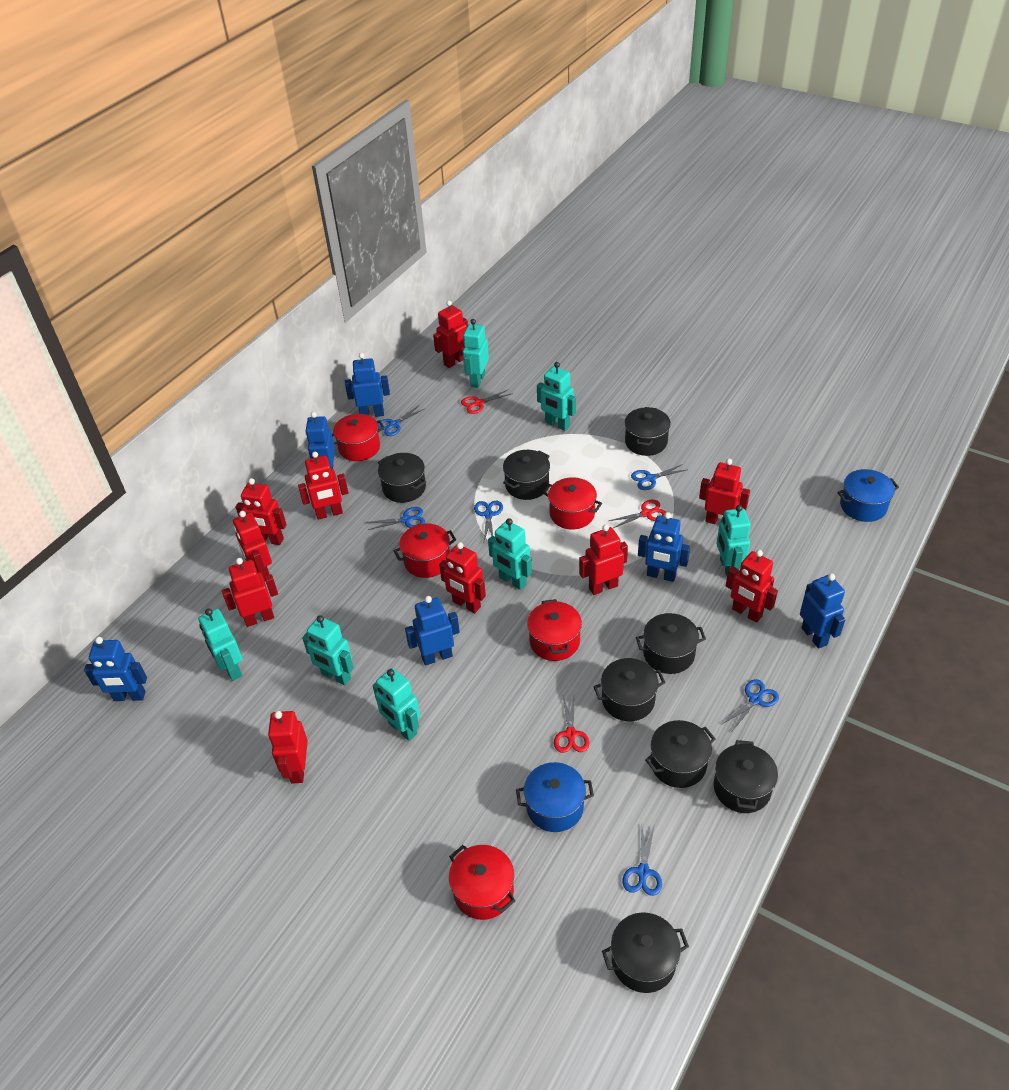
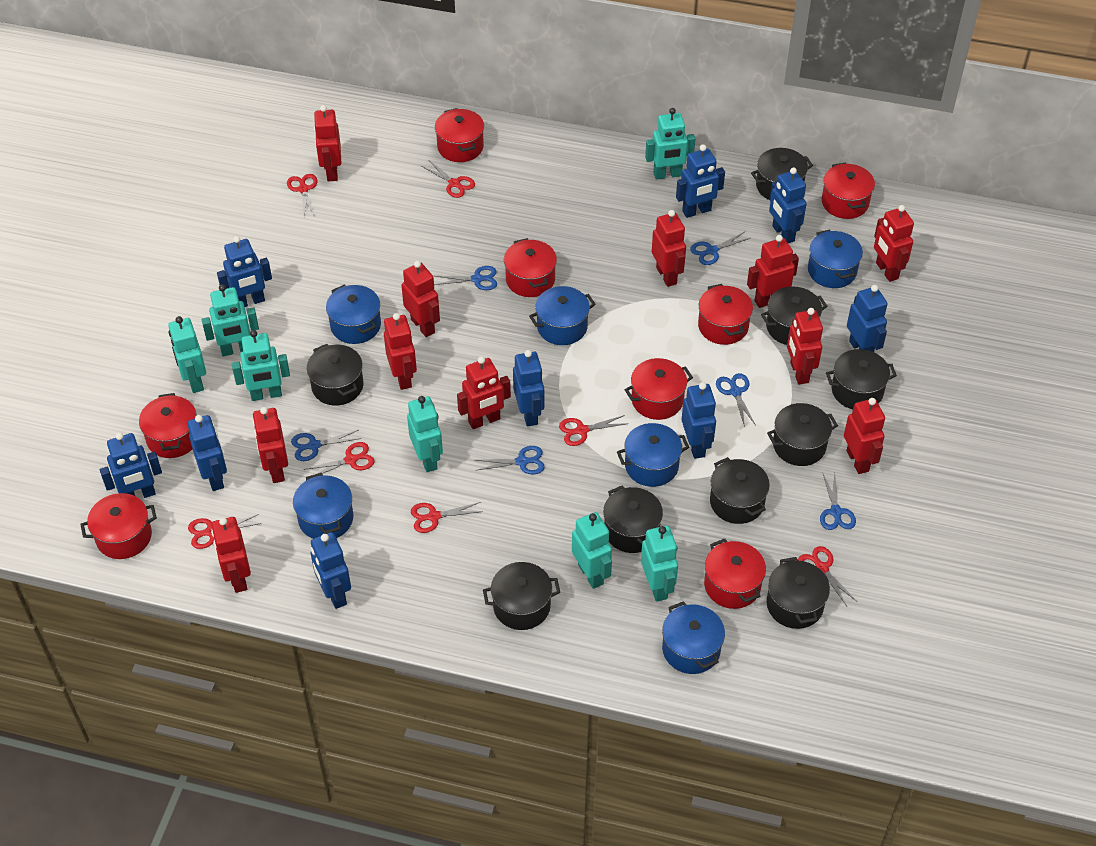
black pot: [378,453,426,503] [503,450,550,500] [593,658,666,721] [602,913,689,993] [625,407,671,456] [636,613,706,674] [645,720,716,788] [714,740,778,813] = 8 -> [307,344,364,406] [483,562,560,630] [603,485,663,553] [710,457,770,524] [751,148,813,200] [761,286,827,345] [767,403,838,466] [767,557,830,629] [826,349,897,409] = 9
blue pot: [516,762,594,832] [837,469,899,522] = 2 -> [293,473,353,539] [326,285,381,344] [529,286,596,345] [617,423,689,487] [662,601,725,674] [808,230,863,288] = 6
blue robot: [84,637,147,701] [305,412,335,469] [345,353,390,417] [405,596,460,666] [638,512,690,582] [800,573,845,649] = 6 -> [100,432,162,498] [187,415,227,491] [217,236,272,307] [311,532,351,609] [513,350,544,427] [676,144,725,218] [682,382,716,459] [769,167,807,243] [847,285,888,352] = 9
red pot: [332,414,384,461] [394,523,456,578] [449,845,515,920] [527,599,582,661] [543,477,602,530] = 5 -> [80,493,157,559] [139,393,197,458] [435,108,484,162] [504,238,557,297] [624,358,693,420] [698,284,753,345] [704,539,766,609] [822,163,875,219] = 8
red robot: [222,558,278,627] [233,511,272,581] [235,478,287,545] [268,711,308,784] [298,452,349,520] [433,300,468,368] [439,542,486,613] [579,525,628,595] [699,459,750,524] [726,550,778,623] = 10 -> [211,517,251,593] [252,407,288,483] [313,105,341,182] [384,313,417,390] [401,261,440,337] [457,356,511,429] [652,210,686,287] [747,235,799,308] [787,308,823,384] [844,398,885,474] [874,205,914,282] = 11
red scissors: [461,389,511,414] [554,696,589,753] [609,500,666,528] = 3 -> [188,514,261,549] [287,174,318,217] [304,442,375,474] [411,502,483,533] [421,161,475,198] [559,415,629,446] [798,546,856,606] = 7

